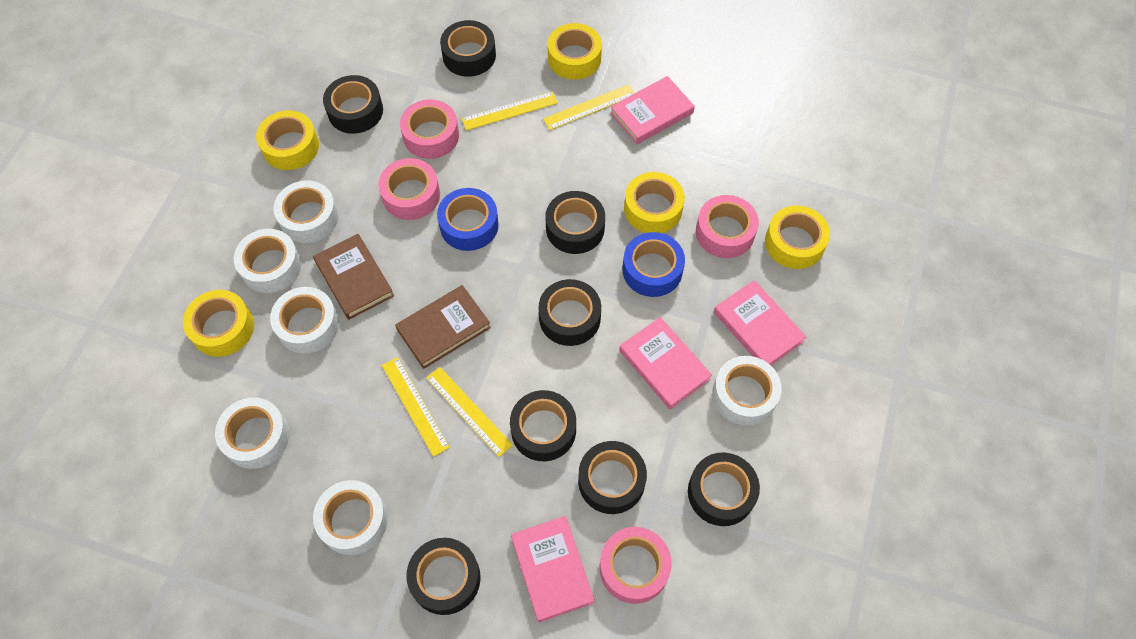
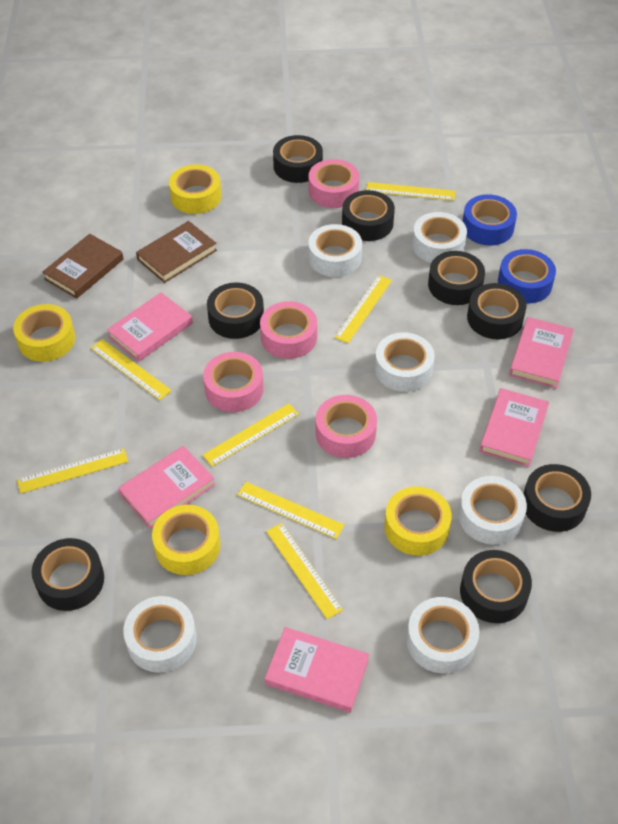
pink book: [511,516,595,622] [610,76,695,144] [619,317,712,409] [714,280,806,365] = 4 -> [107,292,193,362] [118,446,215,529] [265,627,369,713] [479,388,549,467] [509,317,574,388] = 5
yellow ruler: [382,357,450,457] [426,367,513,457] [461,92,558,131] [543,84,635,130] = 4 -> [17,448,128,494] [91,339,172,400] [203,403,299,466] [237,482,345,539] [266,523,343,619] [334,275,392,343] [366,182,455,201] = 7
yellow tape: [183,290,254,357] [256,110,319,170] [547,23,602,80] [624,172,685,233] [765,205,830,269] = 5 -> [13,304,75,362] [152,505,220,575] [169,165,221,214] [384,486,452,556] = 4

